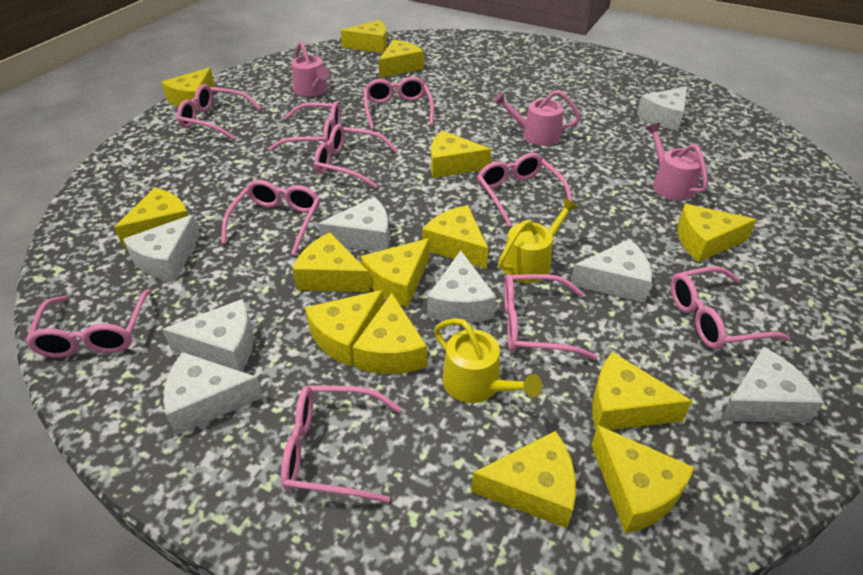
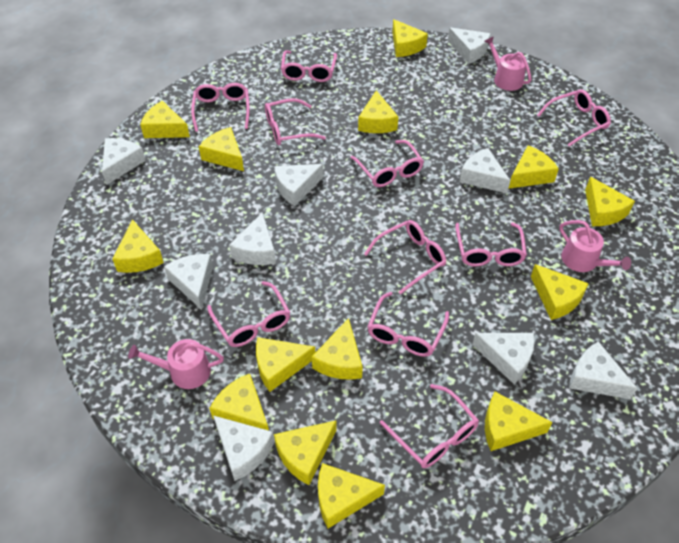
white cheese: [123,215,200,281] [162,299,253,371] [164,352,263,435] [318,197,389,252] [427,250,496,323] [571,239,652,303] [637,87,687,131] [719,347,824,423] = 8 -> [102,138,146,185] [164,254,213,310] [213,415,274,481] [229,213,276,265] [274,164,323,206] [448,27,491,64] [460,148,511,193] [472,333,535,384] [569,341,638,399] = 9
yellow watering can: [434,318,542,403] [498,198,578,283] = 2 -> none = 0

